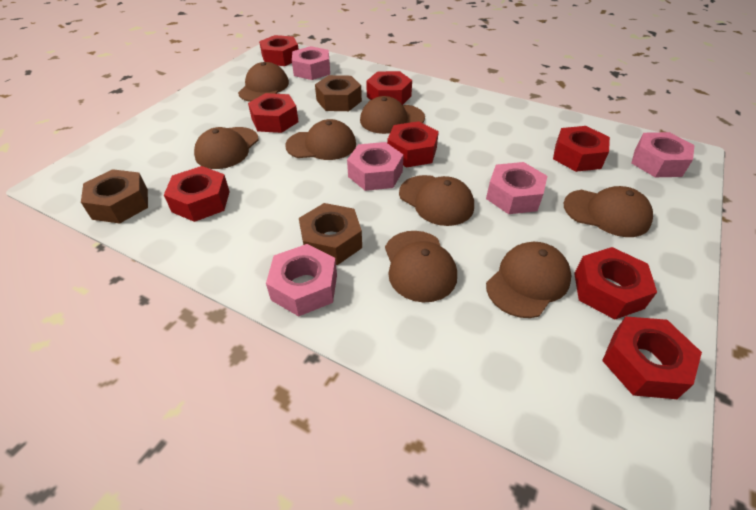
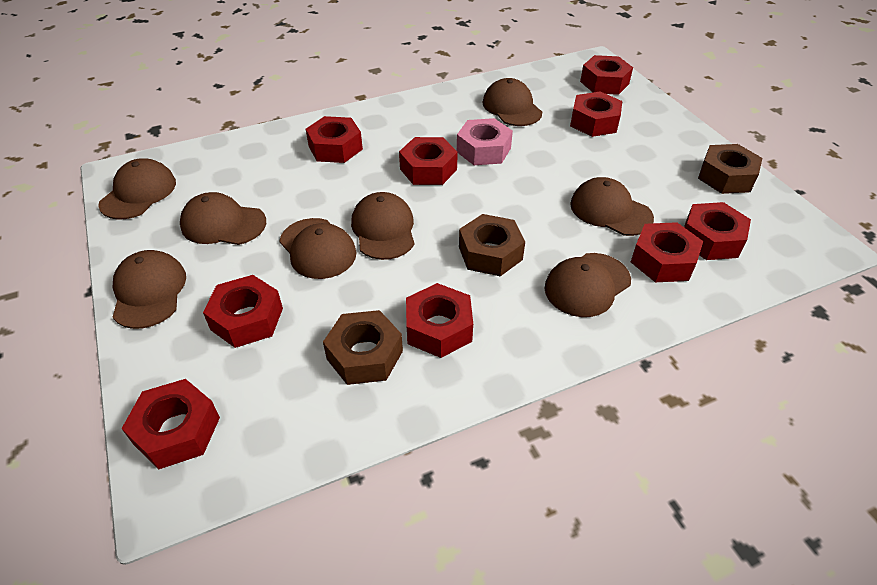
pink nut: [266,244,337,316] [292,46,330,80] [347,142,403,191] [486,162,547,214] [631,132,695,177] = 5 -> [457,118,513,165] = 1
red nut: [164,166,230,222] [248,93,299,133] [259,35,299,66] [366,71,412,105] [387,121,439,167] [553,126,610,172] [574,247,657,319] [602,316,702,399] = 8 -> [121,379,220,469] [203,275,283,348] [306,116,363,163] [399,137,458,185] [406,283,473,358] [570,91,622,137] [580,55,633,95] [631,222,703,282] [684,202,751,260] = 9

